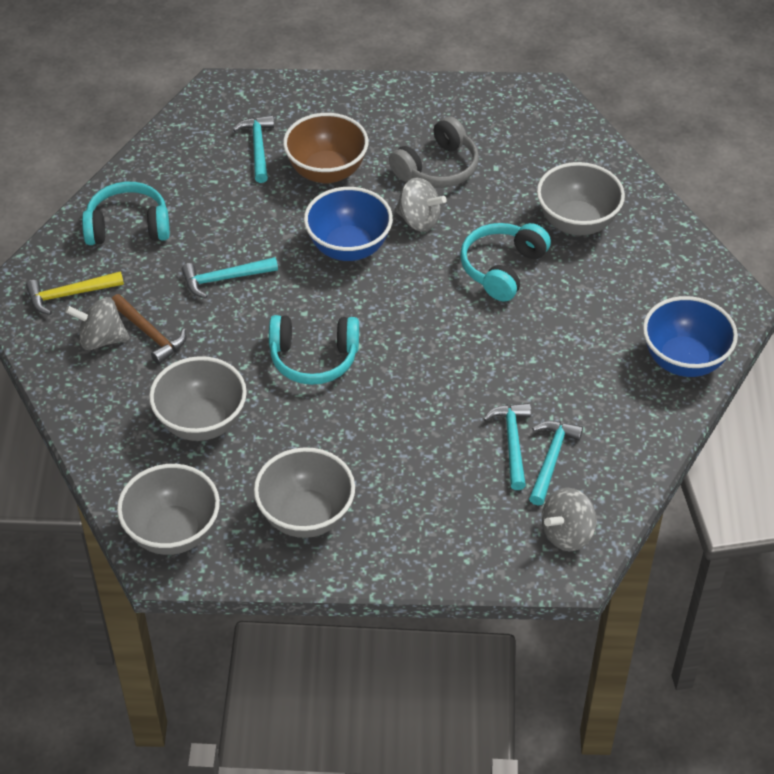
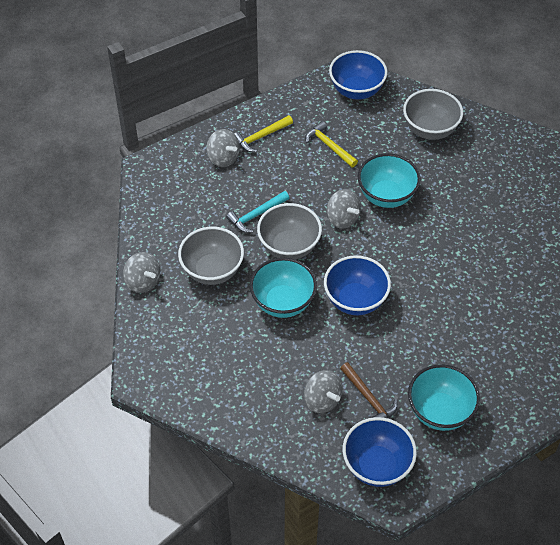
blue bowl: [304,187,393,261] [643,296,738,377] = 2 -> [324,255,391,315] [329,50,388,100] [343,417,417,487] = 3
brown bowl: [283,113,369,184] = 1 -> none = 0
grey bowl: [117,464,220,555] [149,356,247,441] [254,447,355,538] [537,162,625,235] = 4 -> [178,227,244,285] [257,203,322,260] [403,89,463,140] = 3
grey headphones: [389,116,479,188] = 1 -> none = 0
grey spinning top: [65,297,130,350] [395,178,447,232] [541,488,597,551] = 3 -> [123,252,160,293] [206,129,240,167] [304,370,343,413] [327,189,361,229] = 4
turquoise bowl: none = 0 -> [250,258,317,318] [358,153,420,208] [408,364,480,431] = 3
turquoise hammer: [181,257,278,298] [233,115,274,183] [483,403,531,490] [529,421,583,506] = 4 -> [226,191,289,233] = 1
turquoise headphones: [82,182,170,245] [269,315,359,385] [460,223,551,302] = 3 -> none = 0
yellow hammer: [26,271,124,315] = 1 -> [234,115,293,152] [305,121,358,167] = 2

